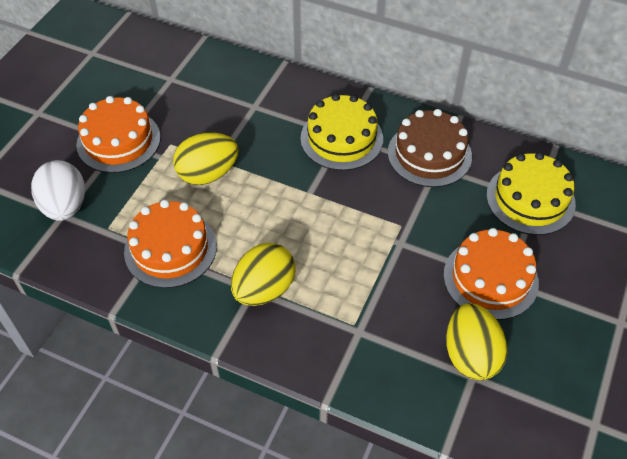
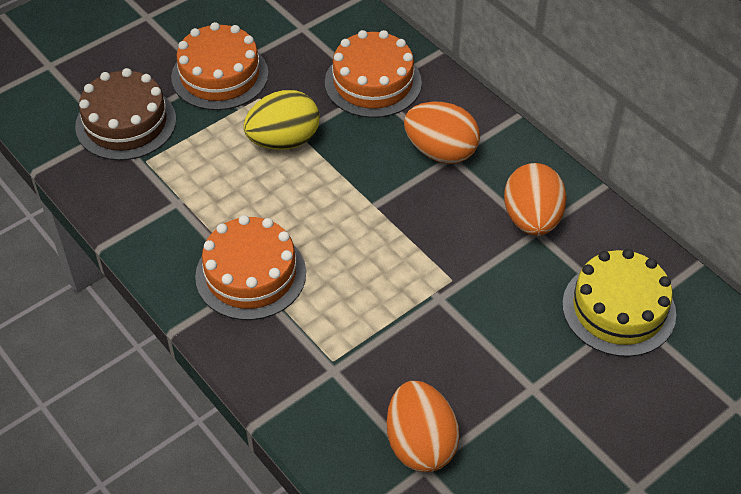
orange egg: none = 0 -> [387,381,460,472] [404,102,480,164] [504,163,567,236] = 3
white egg: [31,160,85,221] = 1 -> none = 0
yellow cake: [300,94,383,171] [486,152,576,235] = 2 -> [562,249,676,357] = 1
yellow egg: [173,132,239,185] [231,243,296,306] [446,303,508,380] = 3 -> [243,90,320,150] = 1

